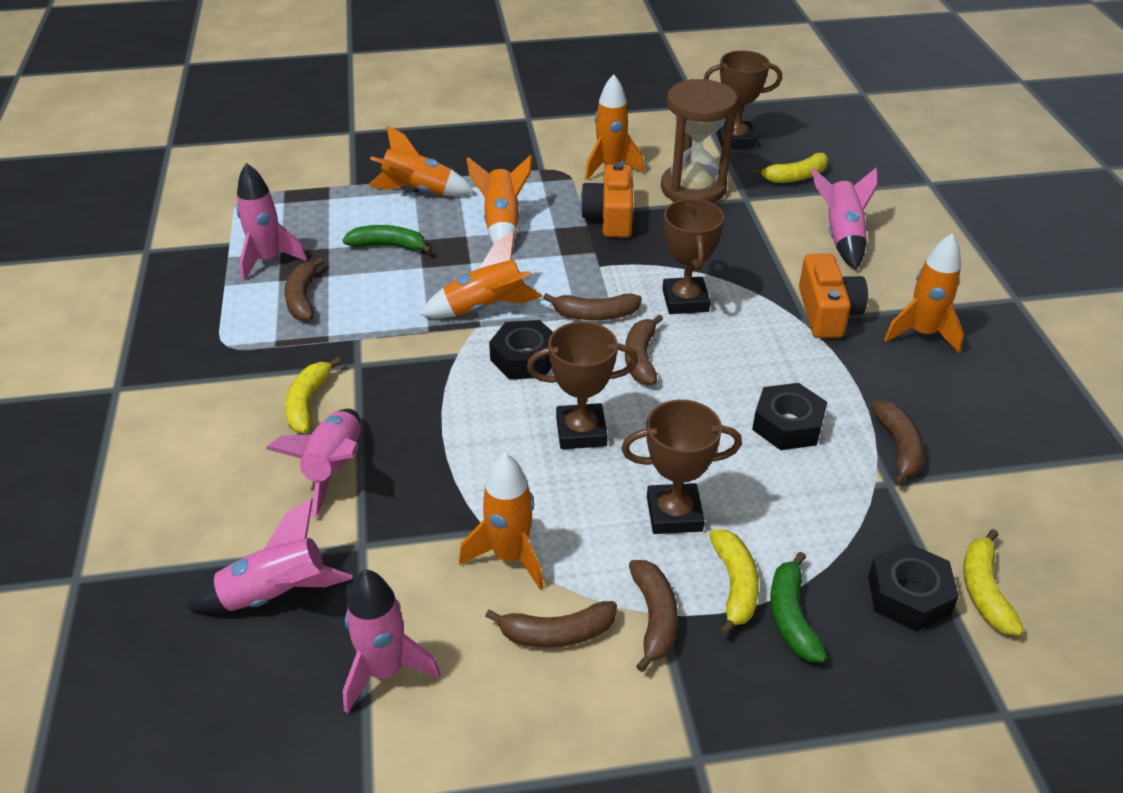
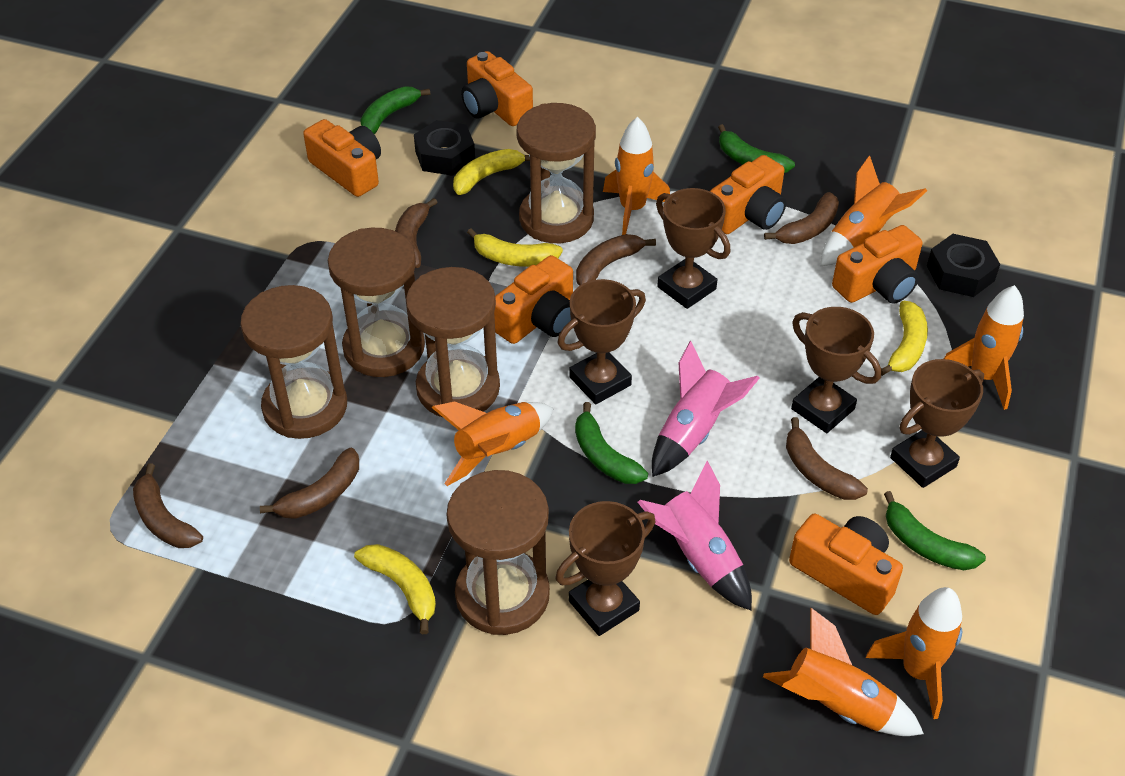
black nut: [489,320,553,380] [752,383,827,450] [868,543,959,631] = 3 -> [414,120,475,176] [927,234,1000,297] = 2
brown hourglass: [661,79,738,203] = 1 -> [240,285,347,439] [328,228,425,377] [406,267,500,417] [447,470,550,635] [516,103,596,243] = 5
brown trophy: [527,322,638,449] [621,400,742,534] [662,199,724,314] [704,50,782,149] = 4 -> [555,501,656,636] [558,279,646,404] [656,188,730,309] [791,307,881,433] [890,359,984,488] = 5
green banana: [343,225,432,254] [770,552,827,662] = 2 -> [360,86,431,134] [575,402,648,484] [718,124,795,173] [884,491,986,570] = 4
orange camera: [580,162,633,238] [799,254,868,338] = 2 -> [303,119,381,197] [461,51,533,126] [494,255,573,344] [710,155,786,234] [789,514,903,615] [832,225,923,304] = 6
pink rocket: [186,498,353,613] [237,163,307,282] [266,409,361,518] [343,570,441,713] [811,167,878,270] = 5 -> [638,461,752,611] [652,341,760,477] = 2

